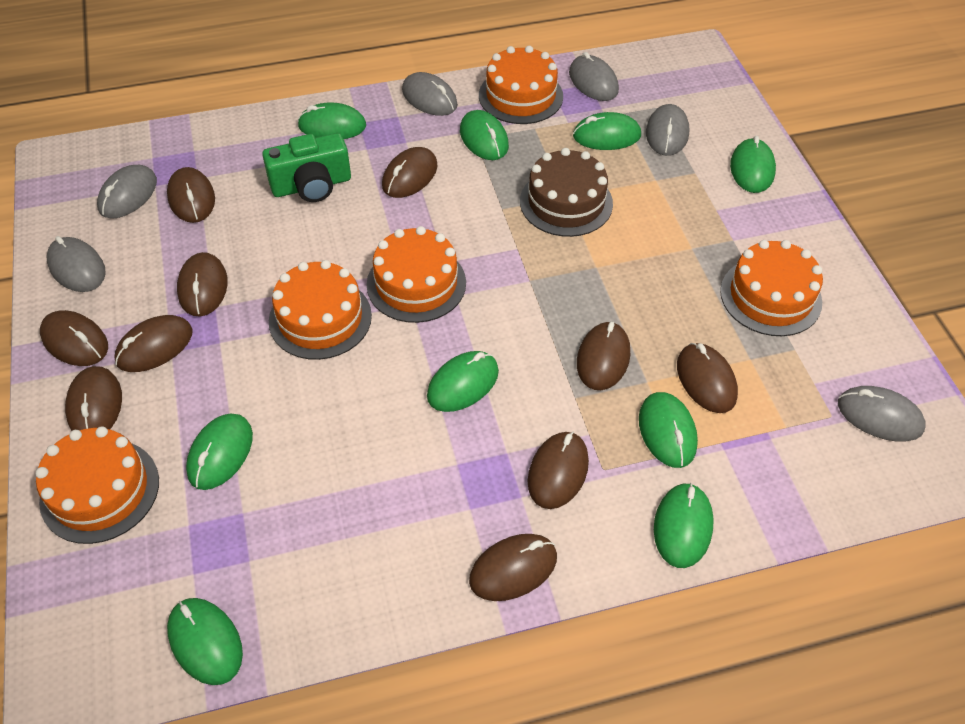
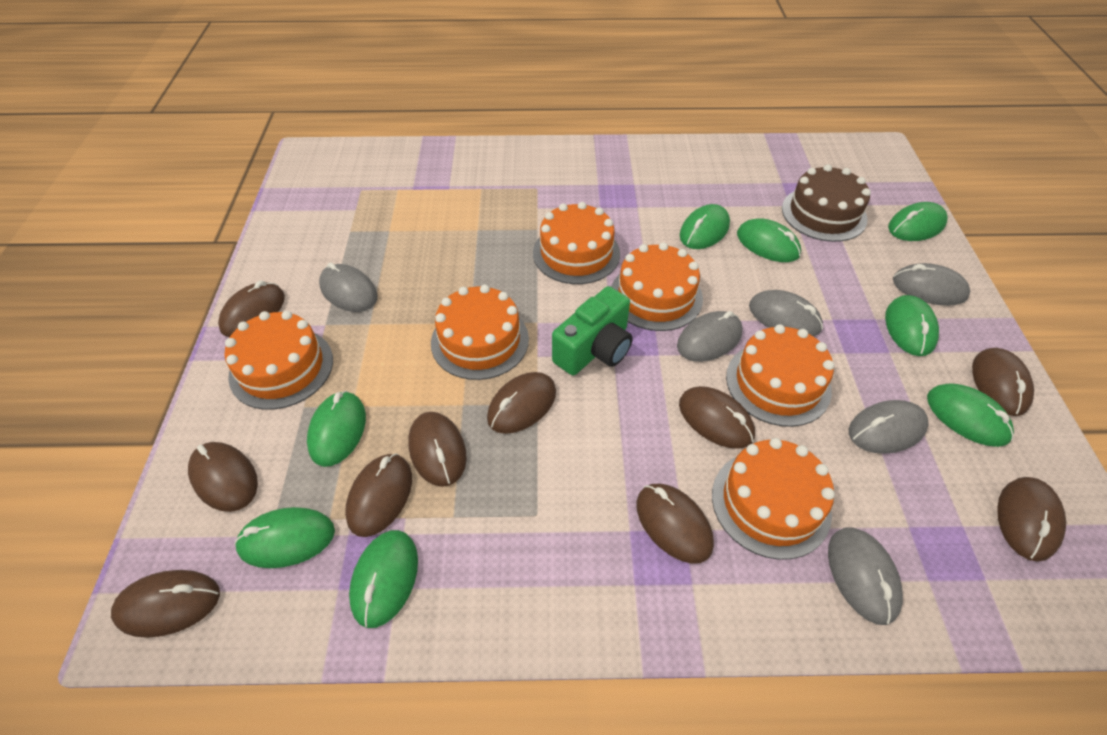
green mouse: [167,598,243,685] [186,414,253,490] [298,103,366,139] [427,351,499,412] [460,110,509,160] [573,112,641,150] [639,392,698,468] [654,483,714,568] [730,136,776,193] = 9 -> [235,507,335,568] [307,391,366,467] [349,530,418,628] [680,204,730,249] [737,218,801,262] [885,295,939,356] [888,202,948,241] [927,383,1014,447] = 8
orange cake: [35,427,159,544] [269,260,372,360] [366,226,466,323] [479,46,563,124] [720,240,823,336] = 5 -> [225,311,333,410] [431,285,529,380] [533,202,620,284] [611,242,703,331] [712,438,835,560] [726,324,834,427] = 6

